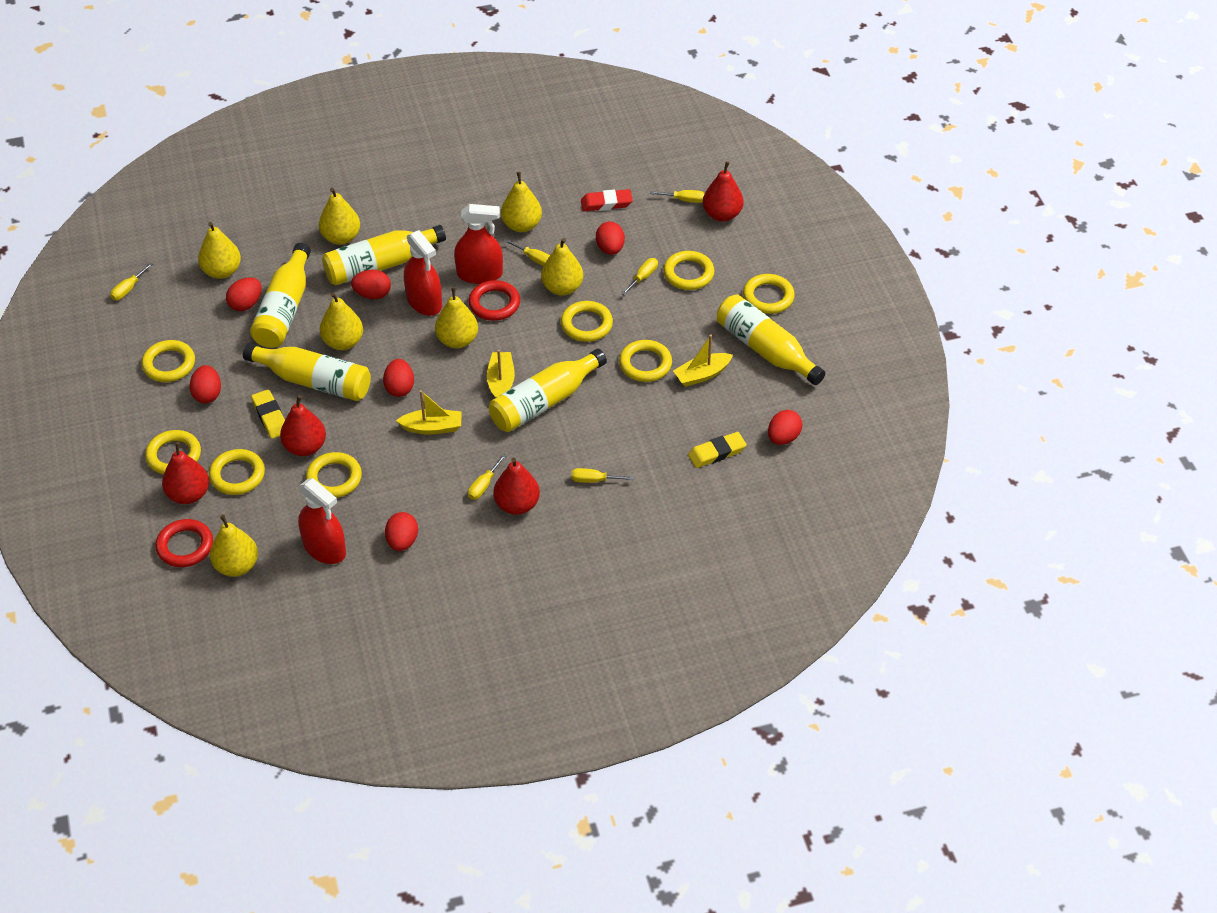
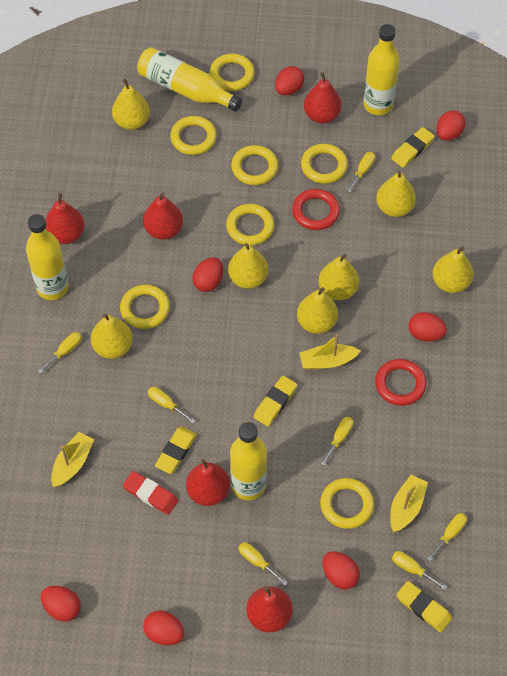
red pear: [162,442,209,504] [280,395,326,456] [494,458,540,515] [703,161,744,222] = 4 -> [45,193,84,244] [143,192,183,240] [186,459,230,506] [246,586,293,633] [304,72,342,124] = 5
red spray bottle: [298,478,346,564] [404,230,442,316] [454,204,503,284] = 3 -> none = 0
yellow bottle: [243,343,371,401] [250,243,311,348] [322,225,446,286] [489,349,607,432] [717,294,825,385] = 5 -> [26,214,69,300] [137,47,242,112] [230,422,267,500] [363,24,400,115] = 4
yellow eraser: [251,389,285,439] [688,432,746,468] = 2 -> [155,427,197,474] [254,376,297,426] [391,127,435,168] [397,581,452,632] = 4
yellow ring: [141,340,195,382] [145,430,201,475] [209,449,265,495] [306,452,362,498] [561,301,613,342] [619,340,672,382] [663,251,714,290] [743,274,795,314] = 8 -> [120,285,170,329] [170,116,217,155] [209,54,255,91] [226,204,274,246] [231,145,278,185] [301,144,348,184] [320,478,374,529] = 7
yellow screwdriver: [110,262,153,300] [468,454,506,500] [505,239,550,266] [571,468,634,483] [621,258,658,295] [650,190,705,203] = 6 -> [38,332,82,373] [148,387,195,423] [238,542,288,586] [321,417,353,466] [347,152,375,192] [392,551,447,590] [427,513,467,561] = 7

